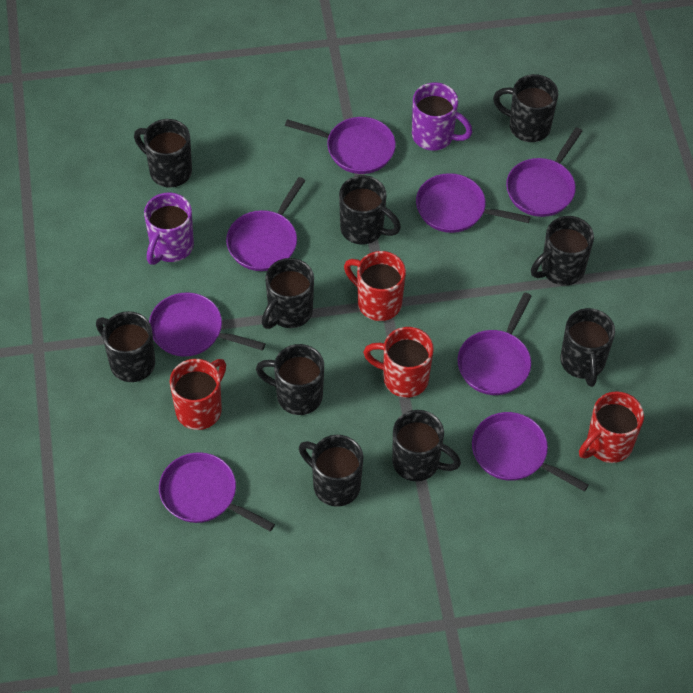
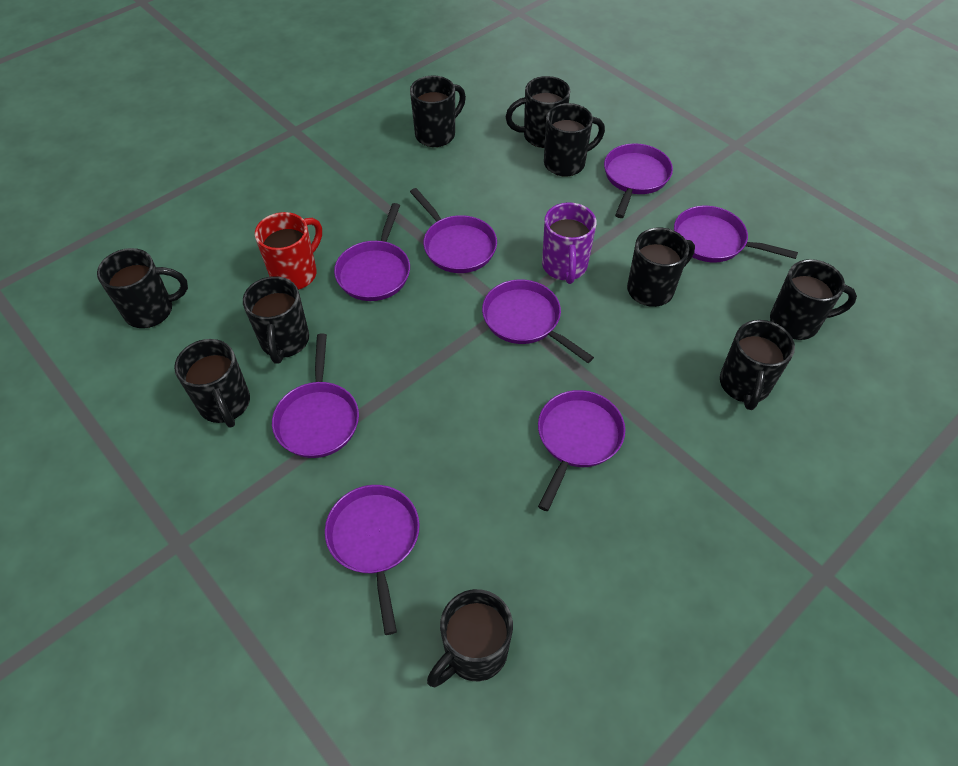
purple mug: [144,192,194,265] [412,82,472,151] = 2 -> [542,202,597,284] = 1
red mug: [170,359,226,430] [344,251,406,321] [363,327,434,398] [579,391,644,463] = 4 -> [255,212,322,290] = 1

